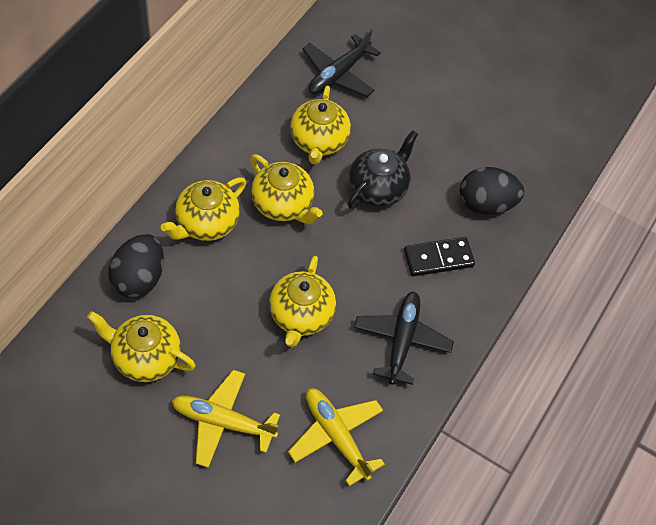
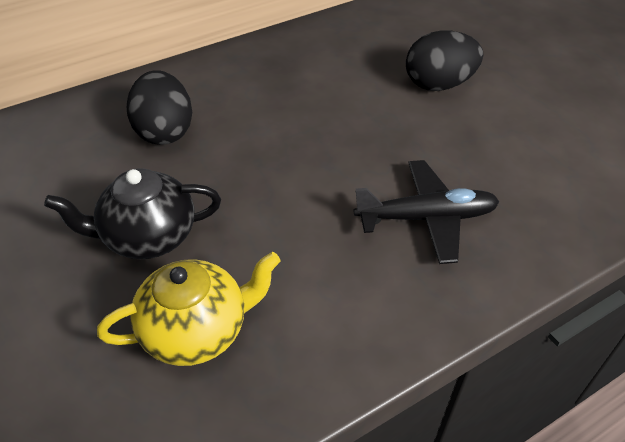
black domino: [404,237,475,276] = 1 -> none = 0
black plane: [303,29,381,97] [354,291,454,385] = 2 -> [354,160,500,264] = 1
yellow plane: [172,370,280,468] [288,388,385,486] = 2 -> none = 0
yellow teapot: [87,311,196,382] [161,177,246,241] [250,154,323,224] [269,256,336,347] [290,86,351,164] = 5 -> [97,252,281,366] = 1

